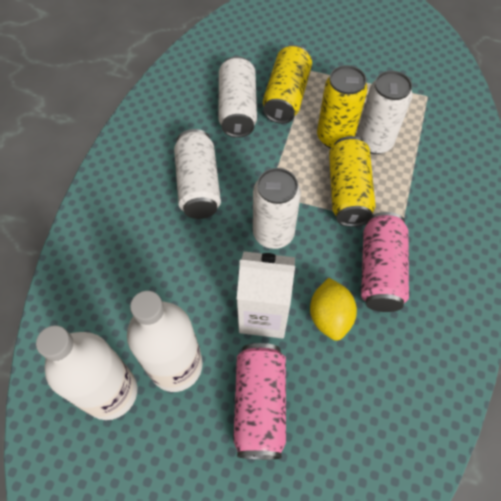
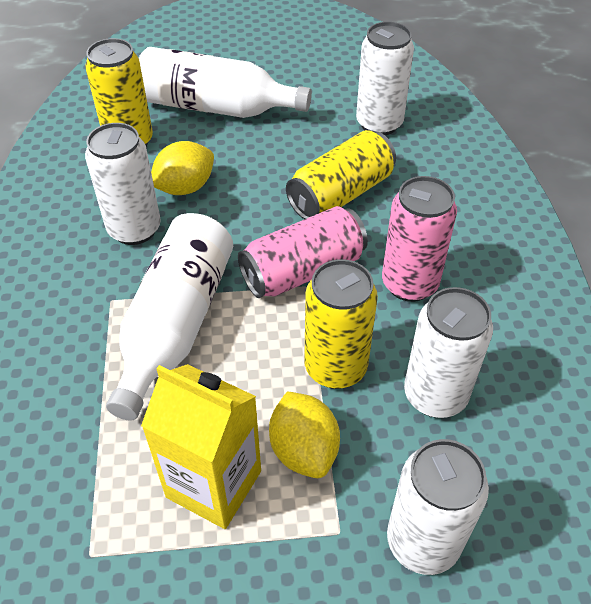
white carton: [237,251,295,339] = 1 -> none = 0
yellow carton: none = 0 -> [141,364,261,529] = 1
yellow lemon: [310,278,357,341] = 1 -> [151,141,214,195] [269,391,340,478] = 2

